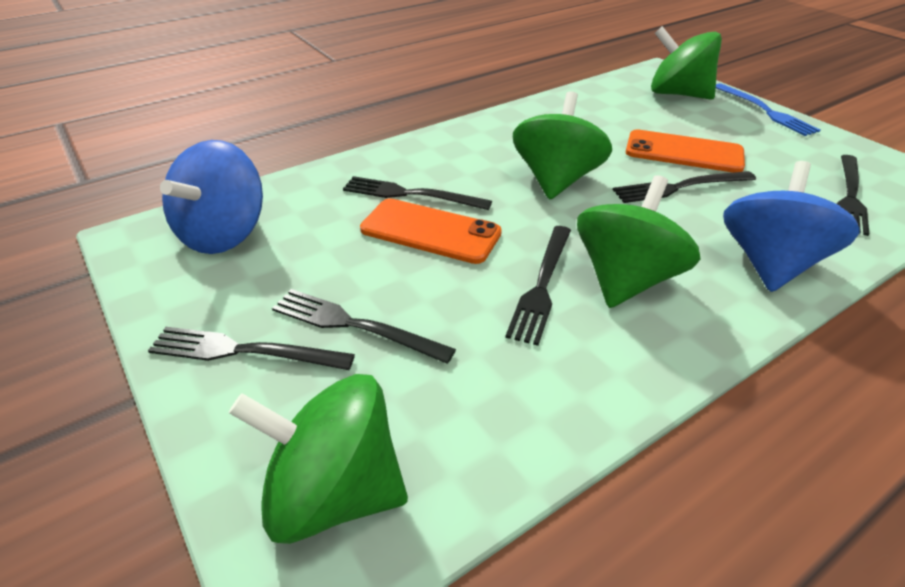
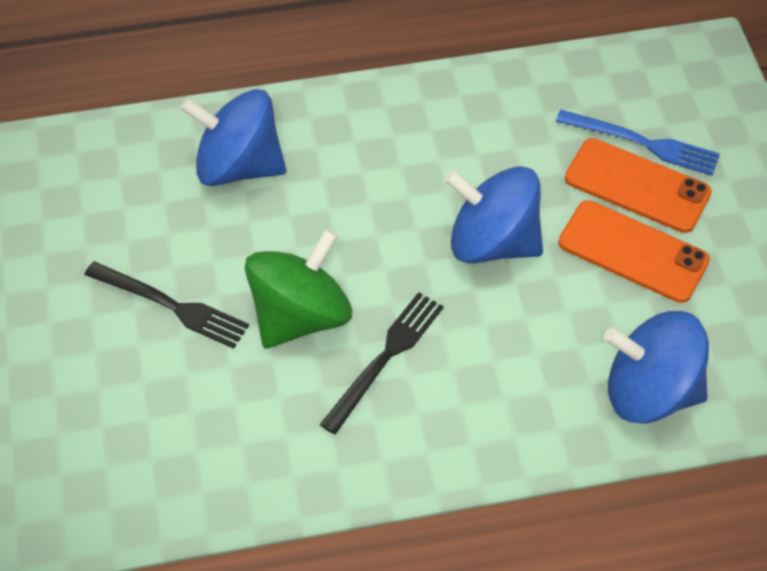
black fork: [148,327,355,370] [272,289,456,364] [343,176,492,210] [505,226,571,346] [613,171,756,203] [837,155,869,236] = 6 -> [85,261,249,348] [320,292,444,434] = 2
blue spinning top: [160,140,263,254] [723,161,860,292] = 2 -> [180,89,286,186] [444,166,543,264] [604,311,709,424] = 3
green spinning top: [229,374,408,544] [513,91,612,199] [577,175,701,308] [651,26,722,100] = 4 -> [245,229,352,348] = 1

